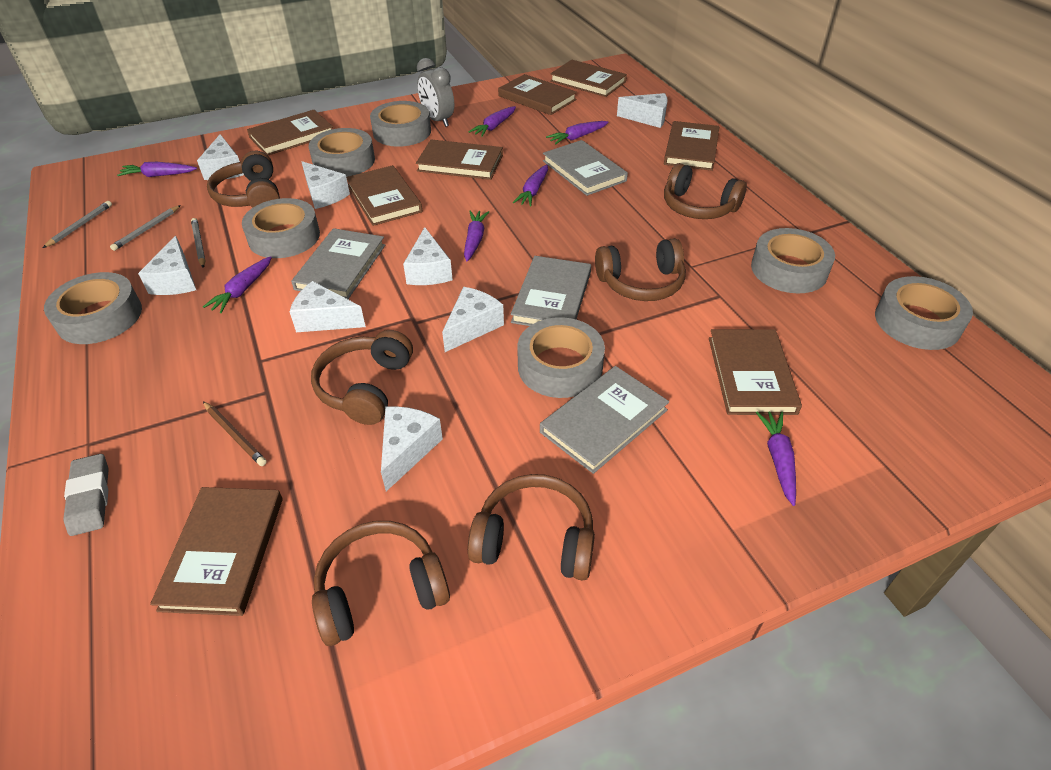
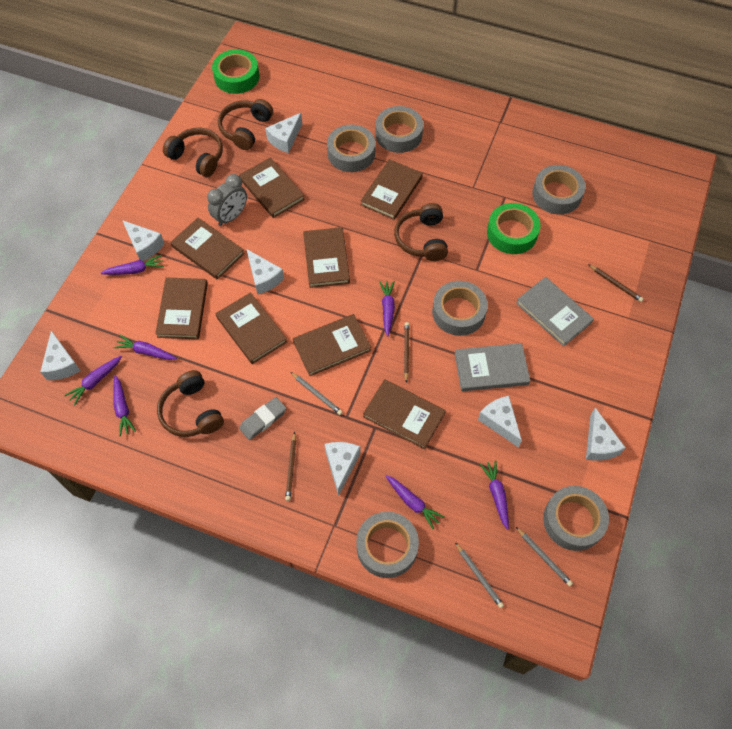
brown headphones: [207,151,280,208] [311,330,413,425] [312,521,450,646] [468,474,595,581] [595,238,686,301] [664,163,747,219] = 6 -> [157,370,224,437] [163,128,223,177] [218,99,273,150] [394,203,448,261] = 4
brown pencil: [203,401,267,466] = 1 -> [285,432,296,501] [404,322,410,383] [588,264,644,302] = 3
green tape: none = 0 -> [212,49,259,94] [487,203,541,254] = 2
grey book: [291,228,385,299] [511,256,591,326] [540,366,669,474] [543,140,628,196] = 4 -> [455,343,530,391] [516,277,594,346] = 2
grey tape: [44,272,142,344] [242,198,320,258] [309,128,375,177] [370,101,431,147] [517,317,605,398] [751,228,835,293] [875,276,973,350] = 7 -> [327,124,375,172] [356,512,419,578] [376,106,423,153] [432,281,488,336] [532,165,586,214] [543,486,609,551] = 6
white cheese: [138,236,196,295] [197,134,244,180] [290,281,366,332] [301,161,350,209] [381,407,443,491] [403,227,453,285] [442,287,504,352] [617,93,668,128] = 8 -> [40,331,81,380] [122,220,165,261] [247,249,284,295] [265,113,302,153] [324,442,361,496] [478,396,522,448] [586,408,626,461] = 7

